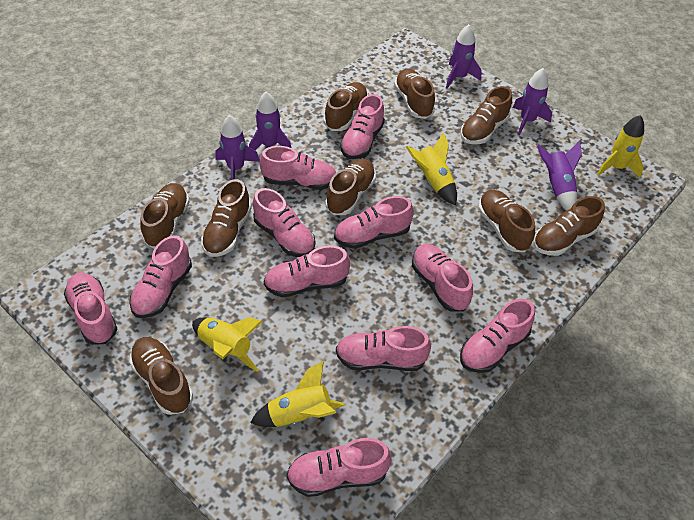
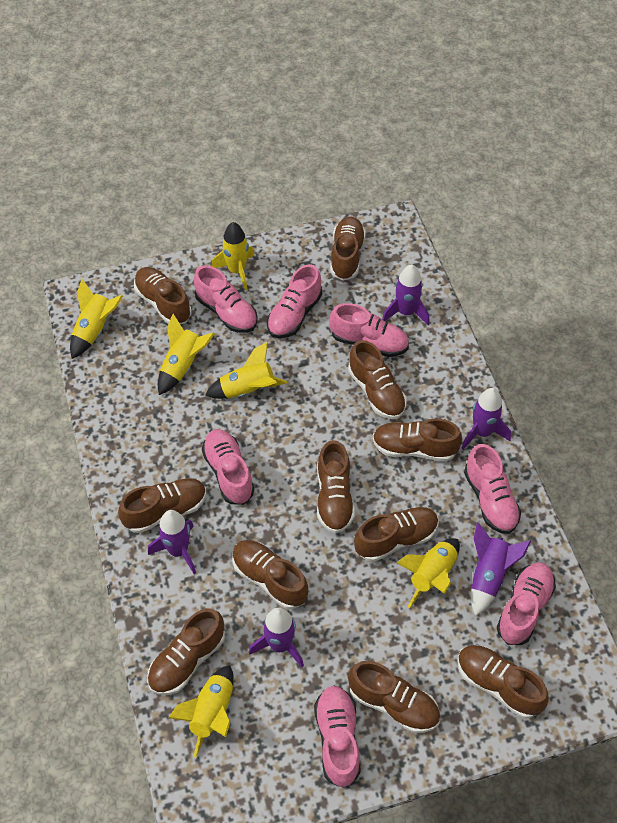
brown shoe: [129,337,193,415] [140,183,190,248] [201,179,251,257] [324,82,368,131] [325,159,376,215] [394,69,435,119] [460,86,512,144] [478,190,535,252] [533,196,605,256] = 9 -> [118,478,206,533] [134,267,191,324] [147,608,225,695] [232,540,308,609] [317,440,355,533] [330,216,366,281] [348,340,406,419] [348,661,440,733] [354,507,439,562] [373,419,462,461] [458,645,549,718] = 11
pink shoe: [64,273,117,345] [129,235,192,318] [253,188,315,257] [260,146,336,190] [264,246,350,297] [287,438,392,497] [334,196,414,249] [336,326,431,371] [340,94,385,159] [412,244,473,312] [460,299,535,373] = 11 -> [194,265,258,333] [202,429,254,505] [267,264,322,338] [314,686,361,788] [330,303,409,357] [464,444,521,534] [497,562,556,645] = 7
yellow rocket: [192,317,263,372] [250,361,345,427] [406,132,457,205] [597,115,644,178] = 4 -> [70,279,123,359] [158,314,215,395] [168,665,234,758] [205,342,287,399] [212,222,255,291] [397,538,460,608] = 6

